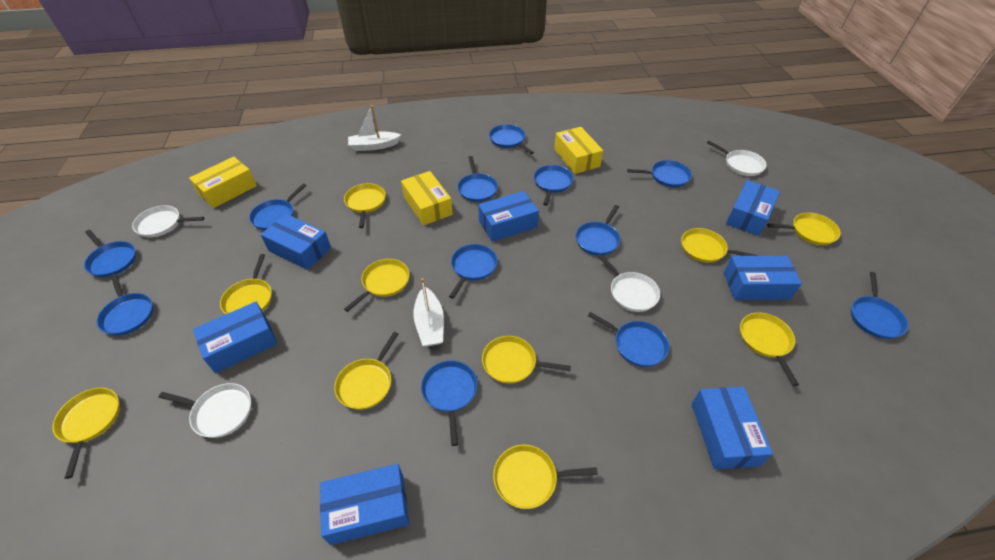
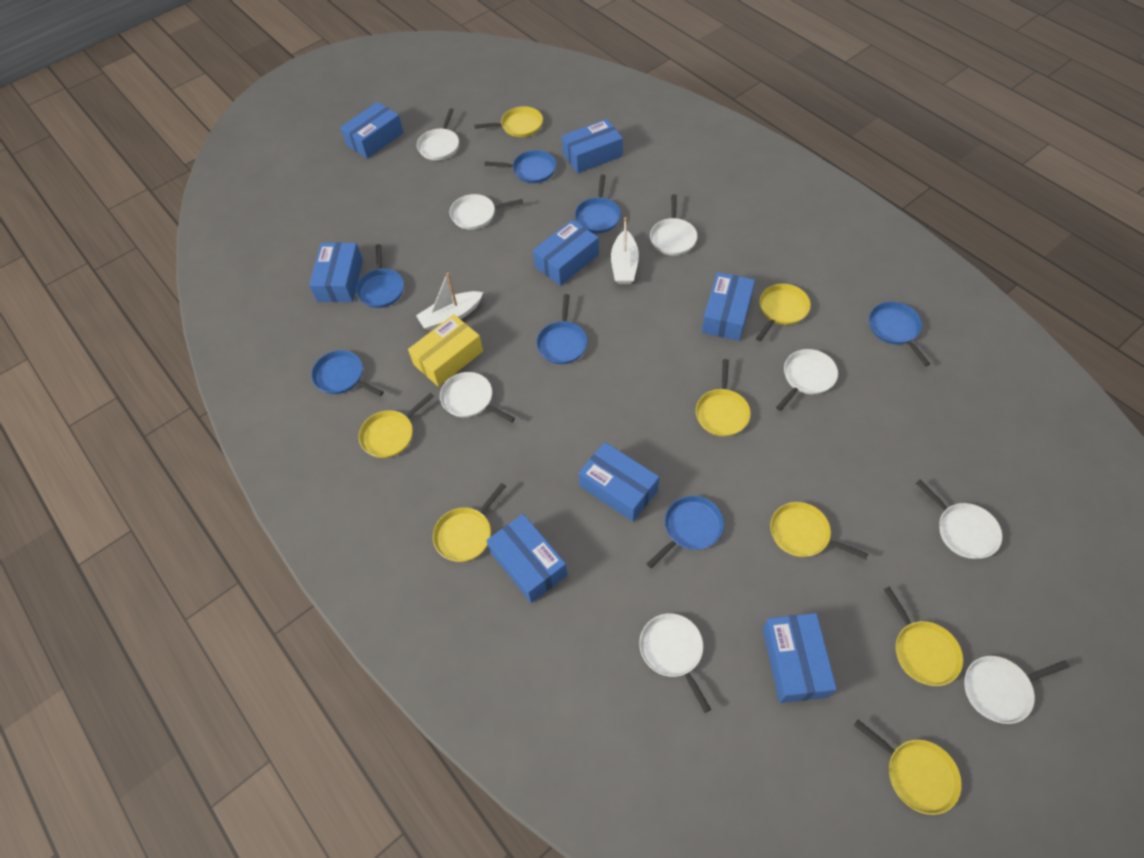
blue box: [193,302,278,373] [261,214,331,270] [320,464,409,545] [478,191,539,242] [692,387,773,470] [724,256,802,300] [726,180,780,236] = 7 -> [309,243,363,302] [340,102,404,159] [486,514,567,603] [533,220,599,286] [562,119,623,173] [579,442,659,522] [702,272,755,341] [763,613,837,703] = 8
blue pan: [84,230,136,277] [96,274,153,335] [249,183,307,231] [421,360,477,446] [449,244,497,299] [458,156,498,202] [489,124,534,154] [534,165,573,206] [576,205,620,255] [588,312,669,367] [627,160,692,187] [851,272,908,339] = 12 -> [311,350,384,396] [356,244,404,308] [485,150,556,183] [537,294,587,364] [575,175,621,233] [647,496,724,568] [869,302,930,366] = 7
white pan: [132,205,204,237] [158,383,251,438] [597,254,660,312] [707,141,767,176] = 4 -> [417,108,459,160] [440,372,515,423] [450,194,523,230] [639,613,711,713] [650,194,697,256] [776,349,838,411] [916,480,1002,559] [964,656,1070,724] = 8
yellow box: [189,157,257,208] [401,171,453,226] [554,127,603,174] = 3 -> [408,314,483,387] = 1
yellow pan: [52,388,120,479] [220,254,272,314] [334,332,398,410] [344,183,386,228] [344,259,410,312] [482,336,571,384] [493,445,598,509] [681,228,759,263] [740,313,799,386] [767,213,841,245] = 10 -> [359,393,434,458] [433,483,506,562] [474,106,543,137] [696,359,751,437] [756,284,811,341] [770,502,868,559] [854,720,962,815] [883,587,963,686] = 8

